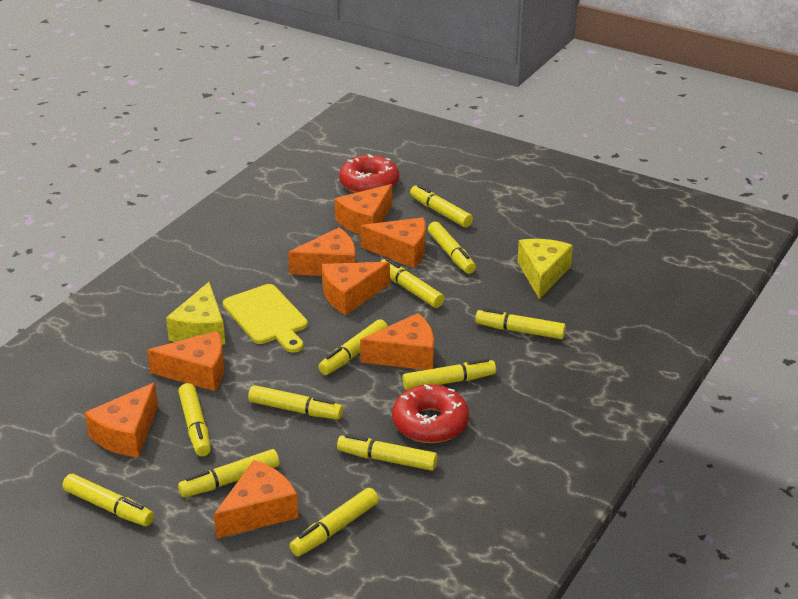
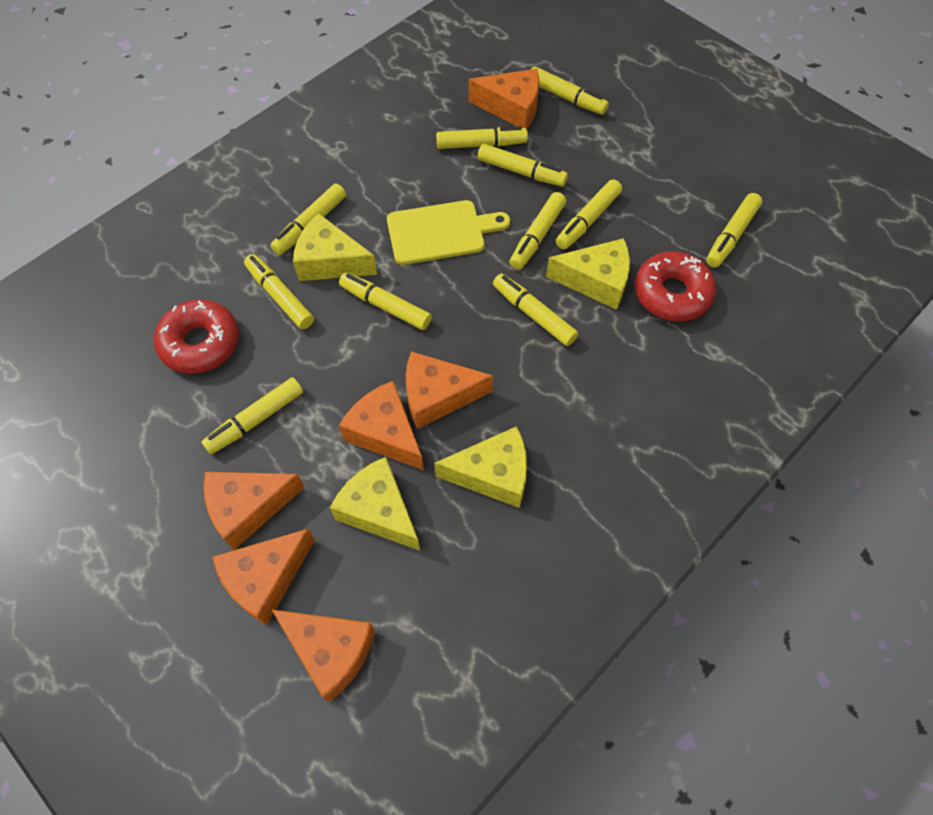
orange cheese: [84,383,158,457] [147,331,224,391] [214,460,298,539] [288,228,356,276] [322,262,390,315] [335,184,392,234] [360,217,425,268] [360,313,434,370] = 8 -> [204,472,305,550] [212,529,315,625] [271,609,375,702] [339,381,424,470] [406,352,493,429] [468,69,539,129] = 6
yellow cheese: [166,282,225,345] [517,239,573,299] = 2 -> [293,213,377,281] [330,457,420,551] [435,426,527,508] [546,238,630,310] = 4
yellow marker: [62,474,154,526] [178,449,280,497] [179,383,211,456] [248,385,343,419] [290,488,379,556] [318,319,388,375] [337,434,438,471] [380,258,445,308] [402,358,496,390] [410,184,473,227] [428,222,476,274] [475,308,566,339] = 12 -> [201,377,303,454] [244,254,314,329] [270,184,346,255] [339,272,432,330] [436,126,528,149] [478,144,568,187] [493,273,578,346] [510,192,566,270] [531,67,609,115] [556,179,622,250] [706,193,762,268] = 11

